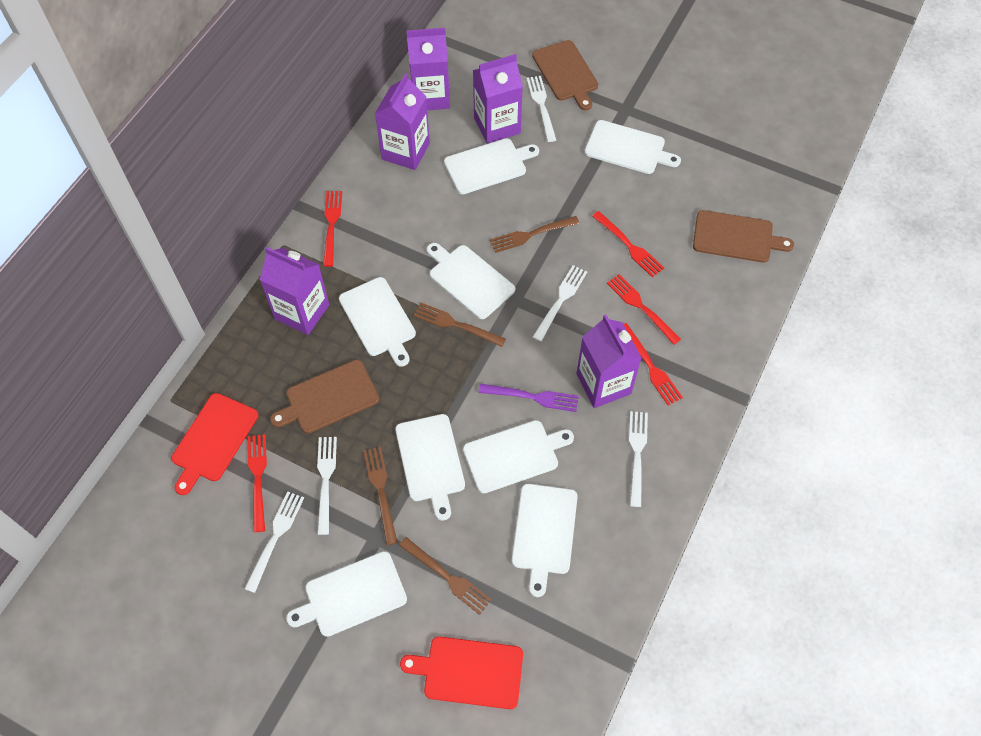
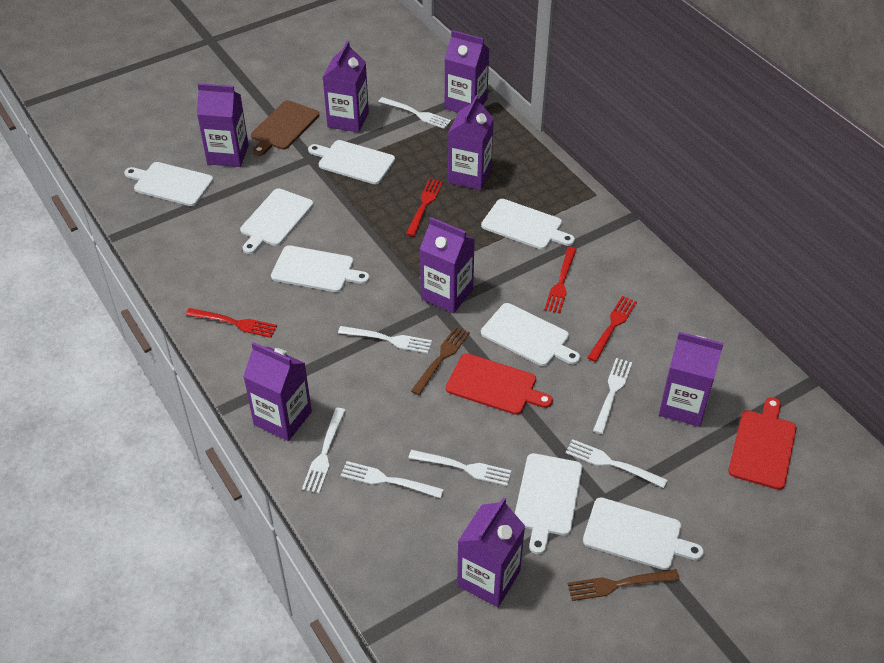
brown cutting board: [270,360,379,433] [532,40,598,111] [693,210,794,263] = 3 -> [251,100,319,156] = 1
brown fork: [363,447,398,545] [399,537,492,615] [414,303,506,347] [490,216,579,253] = 4 -> [411,326,470,395] [567,569,680,601] = 2
purple carton: [259,247,329,335] [375,73,430,170] [406,28,450,110] [473,54,523,144] [577,315,642,408] = 5 -> [197,83,249,167] [243,342,312,441] [323,41,369,133] [420,217,475,313] [444,30,489,112] [448,95,494,190] [457,497,525,607] [659,332,724,427] = 8
purple fork: [479,383,579,412] = 1 -> none = 0
red fork: [247,434,267,532] [323,191,342,267] [592,211,664,277] [607,274,681,345] [623,323,683,405] = 5 -> [186,308,277,338] [406,179,443,237] [544,247,577,313] [587,296,637,362] = 4
white fork: [245,491,304,593] [317,437,337,535] [527,76,556,142] [533,265,587,342] [629,411,648,507] = 5 -> [302,408,346,493] [338,326,432,354] [340,461,444,498] [378,97,451,129] [408,450,512,486] [566,439,667,488] [593,358,632,434] = 7

